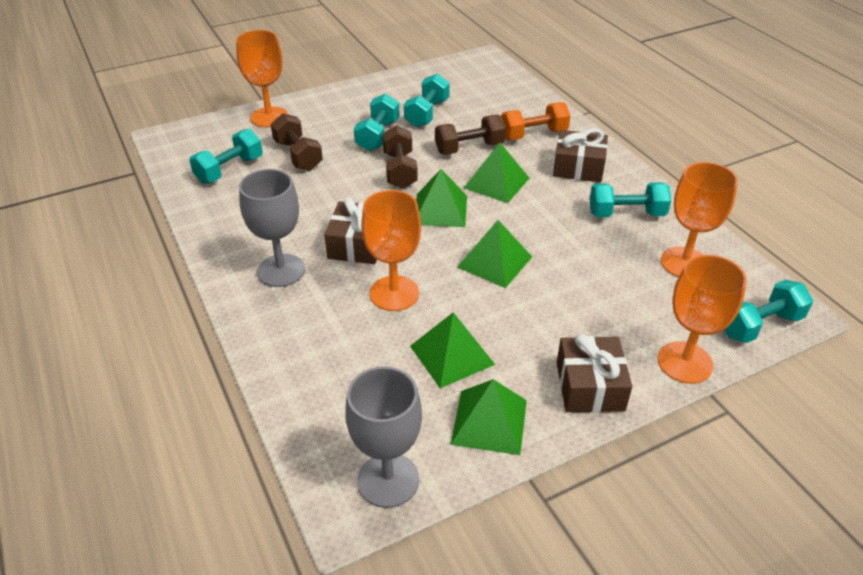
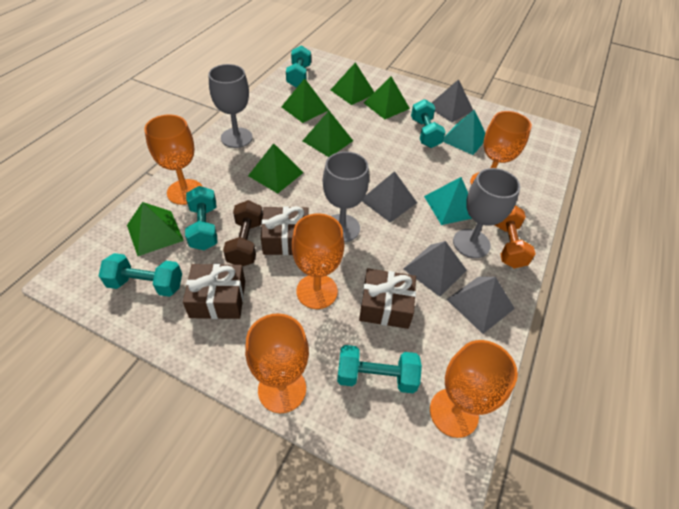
brown dumbbell: [270,113,323,170] [382,125,418,189] [435,115,506,155] = 3 -> [223,200,263,266] = 1
green pyramid: [410,312,495,388] [416,169,467,227] [451,379,527,455] [457,220,532,288] [464,142,530,203] = 5 -> [127,202,184,256] [248,143,304,193] [281,78,329,123] [303,111,353,157] [331,62,374,105] [364,76,410,119] = 6
grey goblet: [239,169,305,287] [345,366,422,508] = 2 -> [208,64,253,148] [323,151,369,242] [453,168,520,258] = 3
grey pyramid: none = 0 -> [362,171,417,223] [403,241,467,297] [432,79,473,122] [446,277,515,334] = 4
orange goblet: [236,30,288,127] [361,190,421,311] [657,254,747,384] [661,162,738,277] = 4 -> [144,115,203,205] [245,313,309,413] [292,213,344,309] [430,340,518,438] [470,111,532,185] = 5
turquoise pyramid: none = 0 -> [424,177,472,225] [443,110,485,155] = 2

